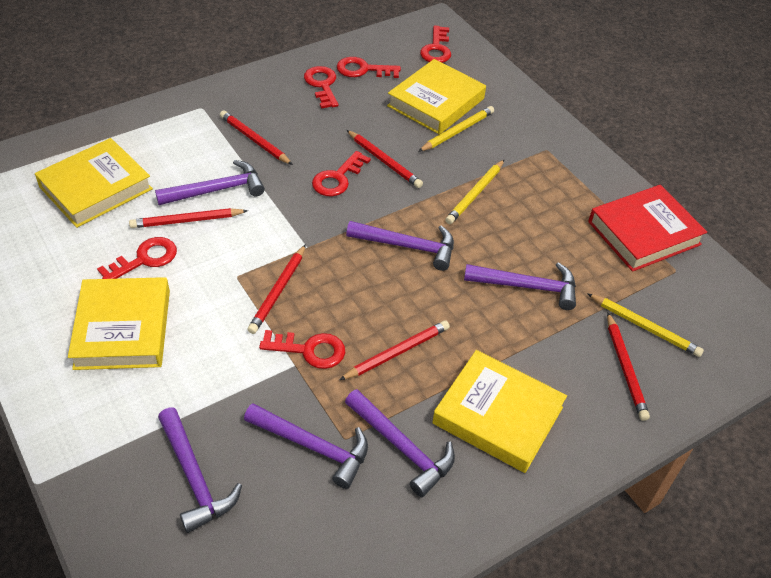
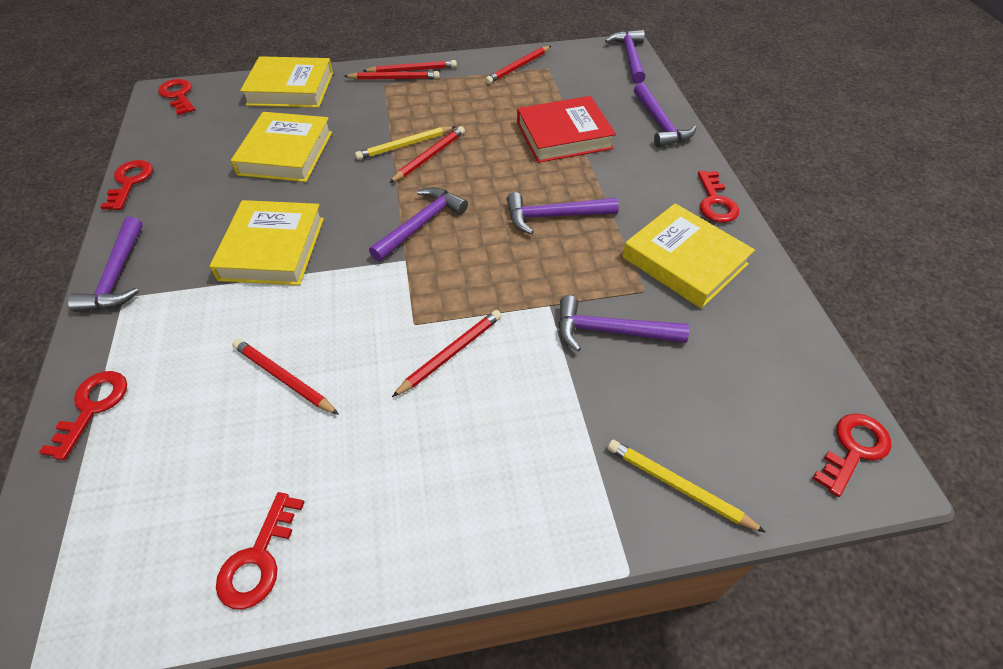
yellow pencil: [418,106,494,152] [445,159,505,224] [587,293,704,357] = 3 -> [355,126,455,160] [607,439,766,533] = 2

